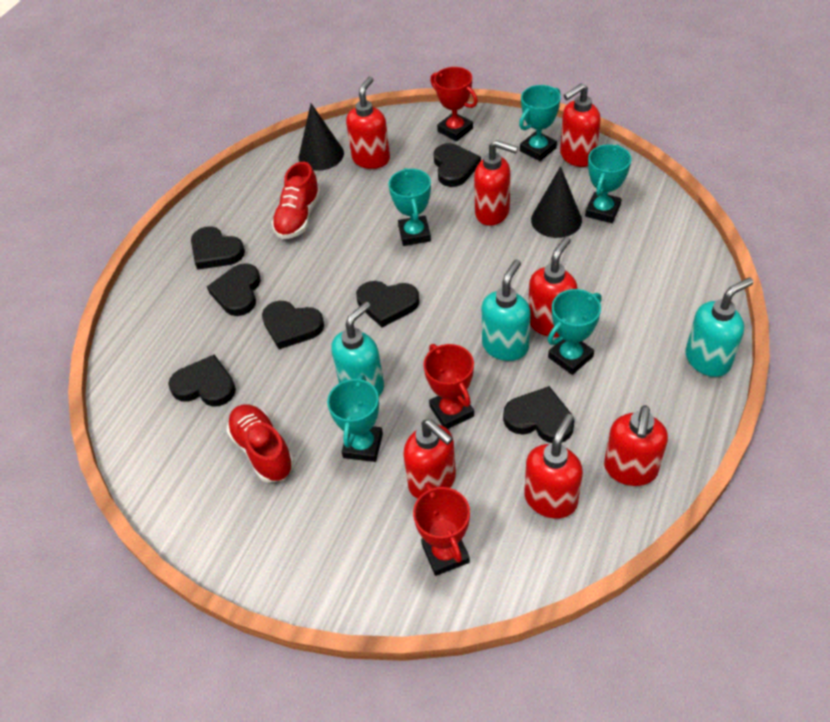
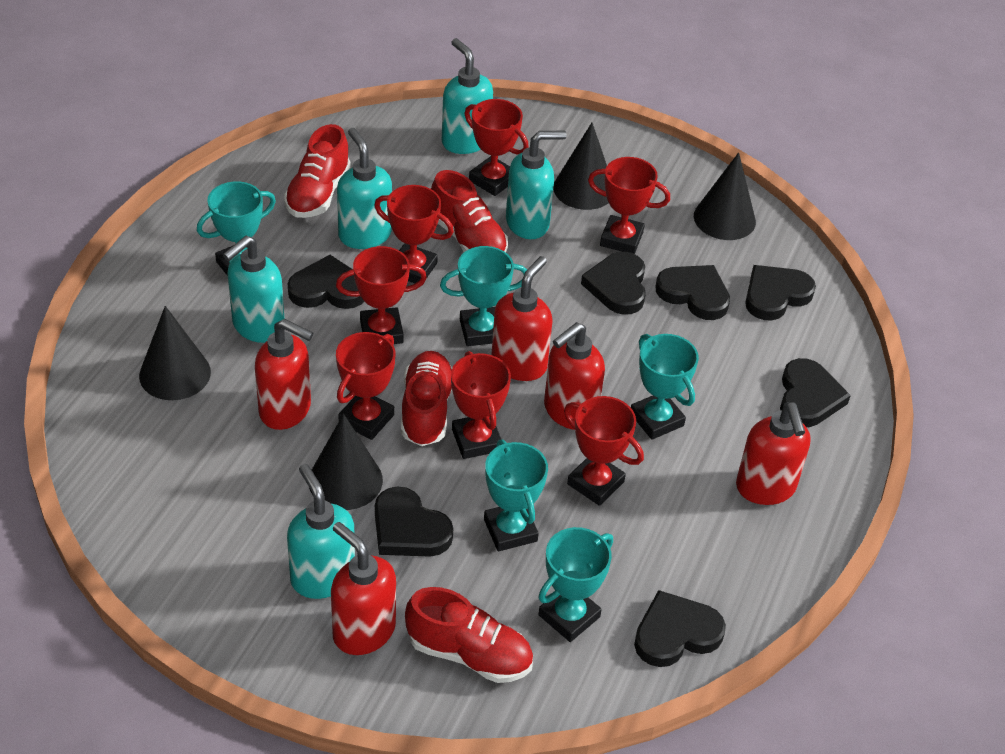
black cone: [299,103,344,171] [531,166,582,238] = 2 -> [139,306,211,400] [309,414,383,510] [553,123,609,210] [694,152,756,240] = 4
red shoe: [226,404,294,483] [271,162,321,239] = 2 -> [284,124,351,218] [401,351,452,446] [405,587,533,683] [431,170,508,252] = 4
red soap dispenser: [346,76,390,169] [403,419,456,499] [474,140,518,226] [524,413,583,519] [528,236,578,337] [560,83,601,167] [604,405,668,486] = 7 -> [255,319,313,430] [331,522,396,655] [491,256,553,381] [544,322,605,430] [736,402,810,505] = 5
red trophy: [413,483,470,576] [423,344,474,429] [430,67,478,141] = 3 -> [336,246,427,344] [336,332,396,440] [374,185,454,283] [451,351,511,459] [464,99,529,196] [564,396,644,506] [588,157,670,254] = 7
turquoise soap dispenser: [331,301,384,397] [482,259,531,361] [685,277,754,377] = 3 -> [223,236,284,343] [287,464,355,599] [337,128,392,249] [442,38,493,154] [506,131,567,239] = 5

